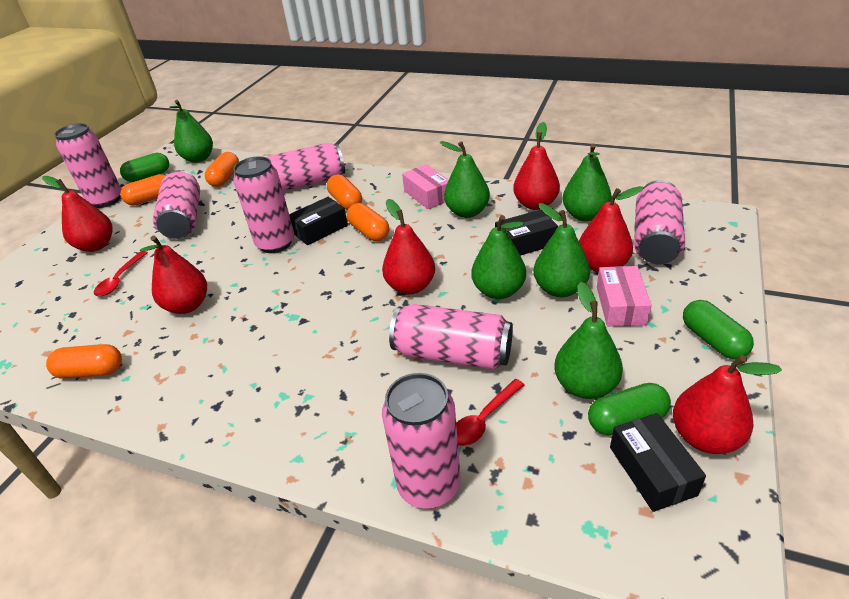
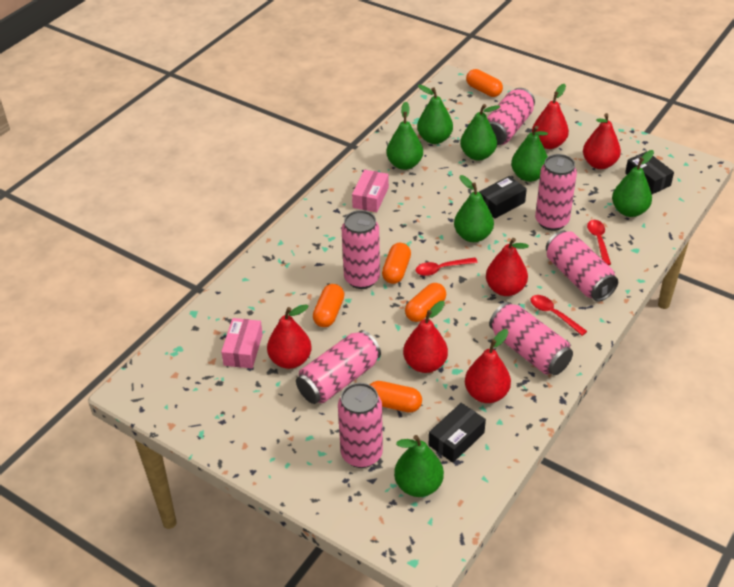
green capsule: [120,153,169,182] [588,383,671,435] [683,300,754,359] = 3 -> none = 0
green pear: [170,100,213,163] [440,141,490,218] [471,215,526,299] [534,203,590,297] [554,282,623,399] [563,144,612,221] = 6 -> [386,102,423,170] [394,435,444,497] [417,85,453,144] [454,175,494,242] [460,104,500,161] [511,126,548,182] [612,150,654,217] = 7
red spoon: [94,251,148,296] [456,379,524,446] = 2 -> [415,257,478,276] [530,295,587,336] [587,220,611,265] = 3

